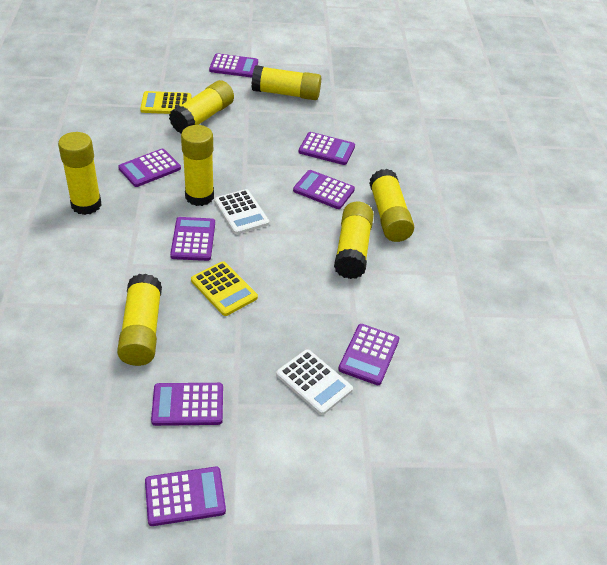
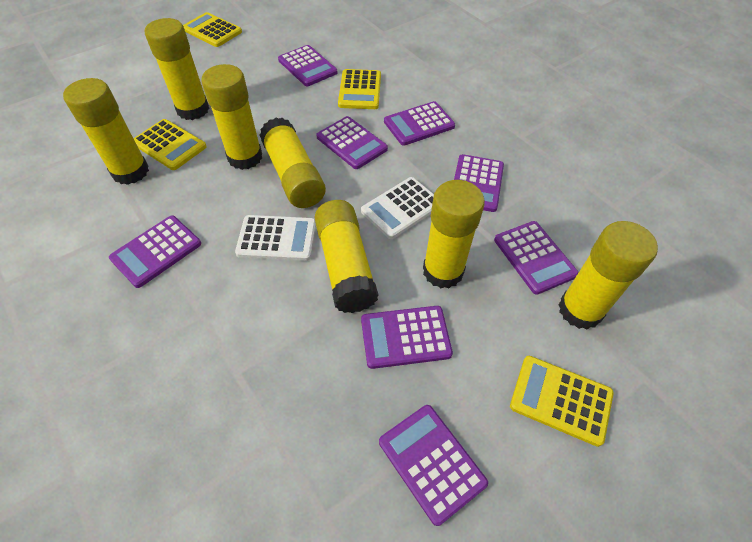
yellow calculator: [140,91,192,114] [191,261,258,316] = 2 -> [133,119,207,170] [183,12,242,47] [338,69,381,109] [510,356,614,447] = 4

